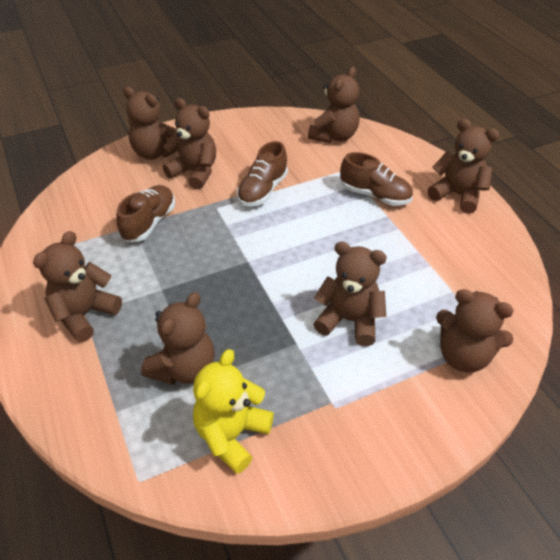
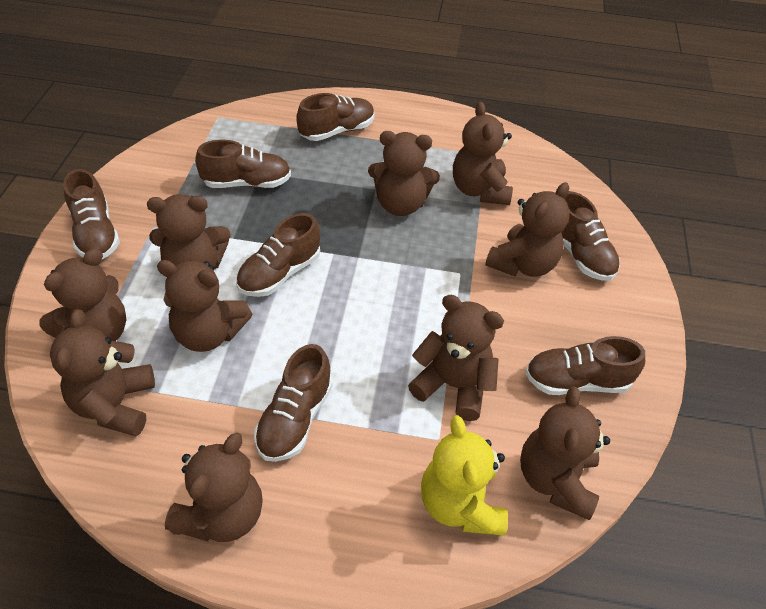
brown shoe: [116,185,175,242] [237,141,288,207] [340,152,413,206] = 3 -> [63,169,120,259] [195,140,291,188] [236,213,320,297] [254,344,332,462] [296,93,375,141] [525,336,645,395] [561,191,620,281] = 7
brown teddy bear: [33,231,122,342] [123,86,178,160] [141,292,215,385] [163,98,216,190] [308,67,360,143] [313,241,387,346] [428,119,499,214] [436,289,514,373] = 8 -> [39,248,127,341] [50,309,155,436] [147,194,231,269] [157,260,252,352] [165,433,263,542] [368,131,440,216] [408,295,504,421] [453,102,513,205] [485,182,570,277] [520,387,610,520] = 10

